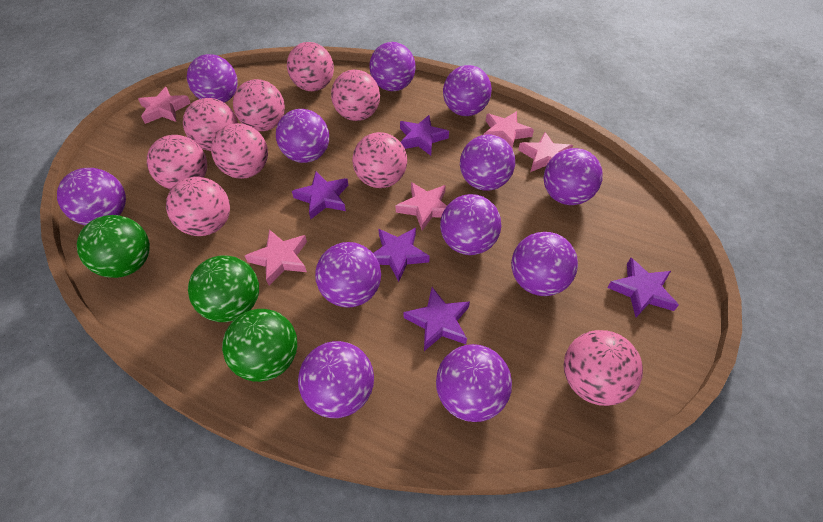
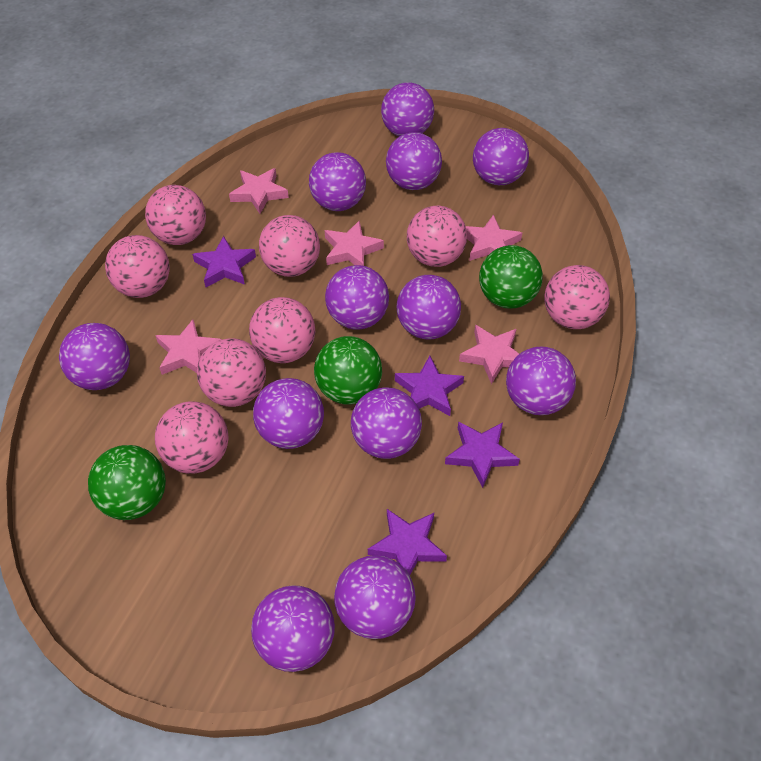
pink ball: [147,135,207,190] [166,177,230,236] [183,98,238,151] [211,123,268,179] [233,79,285,131] [287,42,334,91] [331,70,380,121] [352,132,407,188] [564,330,643,406] = 9 -> [105,235,170,298] [145,185,206,245] [155,401,229,474] [197,338,266,407] [249,297,316,363] [259,215,320,277] [407,206,467,267] [544,265,610,329] = 8
purple star: [292,172,348,219] [373,228,430,282] [400,115,449,156] [404,287,470,351] [607,258,679,317] = 5 -> [192,236,256,287] [368,509,447,575] [395,356,464,416] [445,421,520,488] = 4

